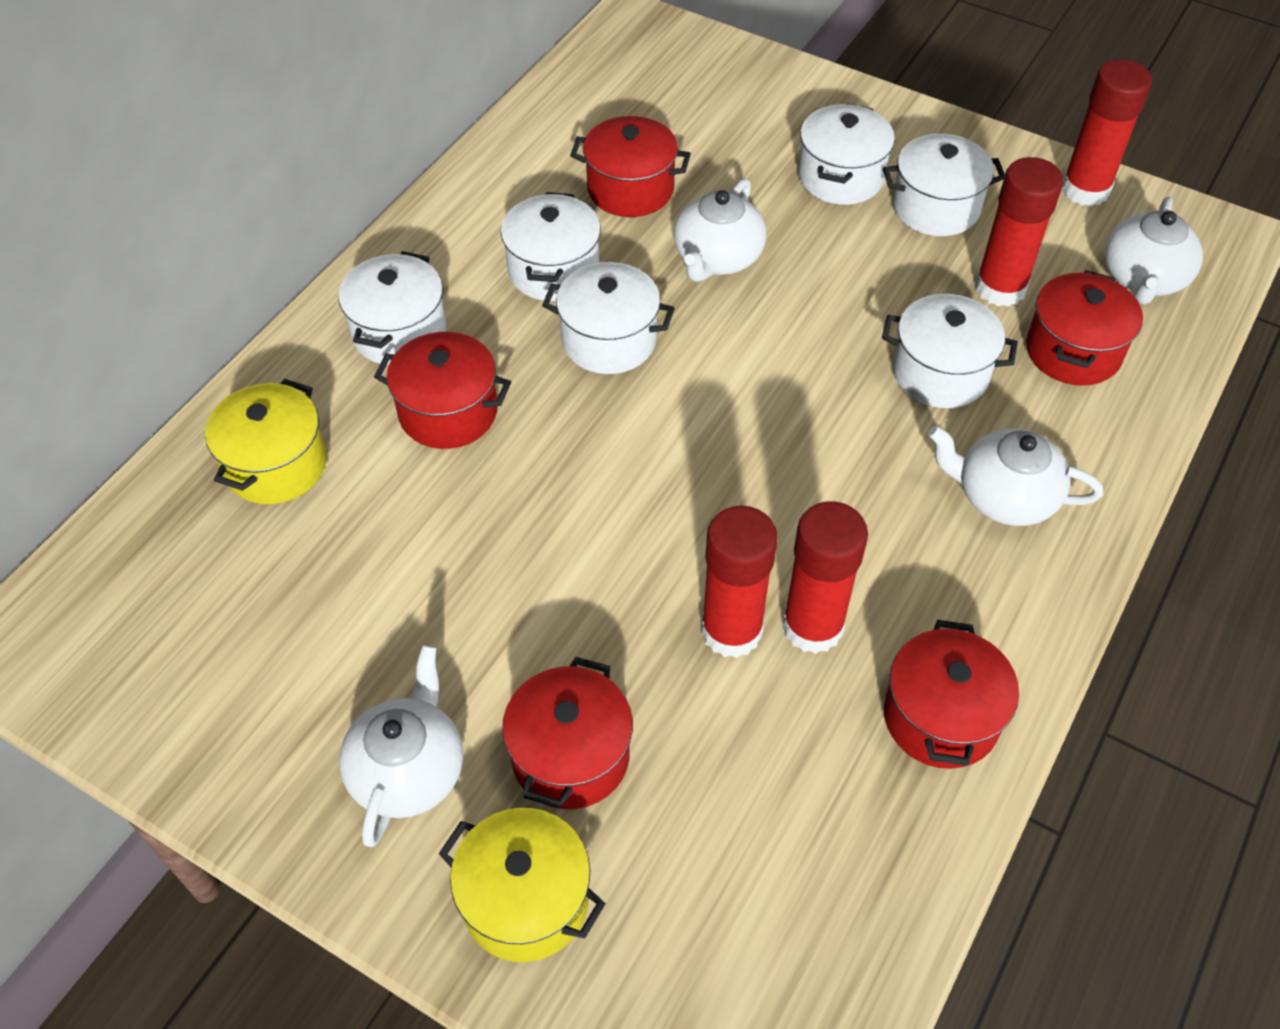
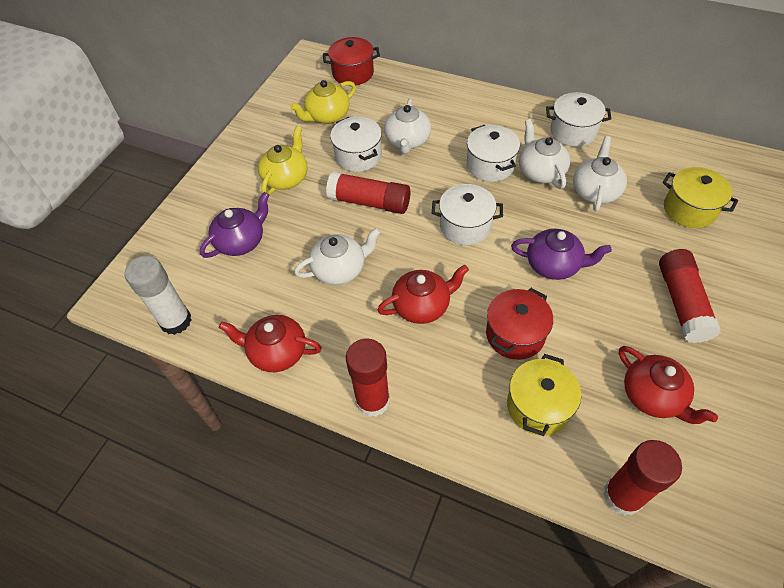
purple teapot: none = 0 -> [200,192,269,258] [511,229,612,280] = 2
red pot: [374,332,511,449] [502,657,633,809] [570,116,691,217] [884,620,1019,769] [1026,270,1143,386] = 5 -> [323,37,380,85] [486,288,553,360] = 2
red teapot: none = 0 -> [219,315,322,372] [377,265,469,324] [619,346,718,424] = 3
white glue stick: none = 0 -> [125,256,191,335] = 1
white pot: [338,251,446,365] [501,192,601,301] [542,262,675,374] [798,103,895,205] [882,294,1018,408] [883,134,1005,236] = 6 -> [330,117,382,172] [432,184,503,245] [467,125,520,182] [546,92,612,147] = 4
yellow teapot: none = 0 -> [258,126,308,195] [290,80,356,124] = 2

